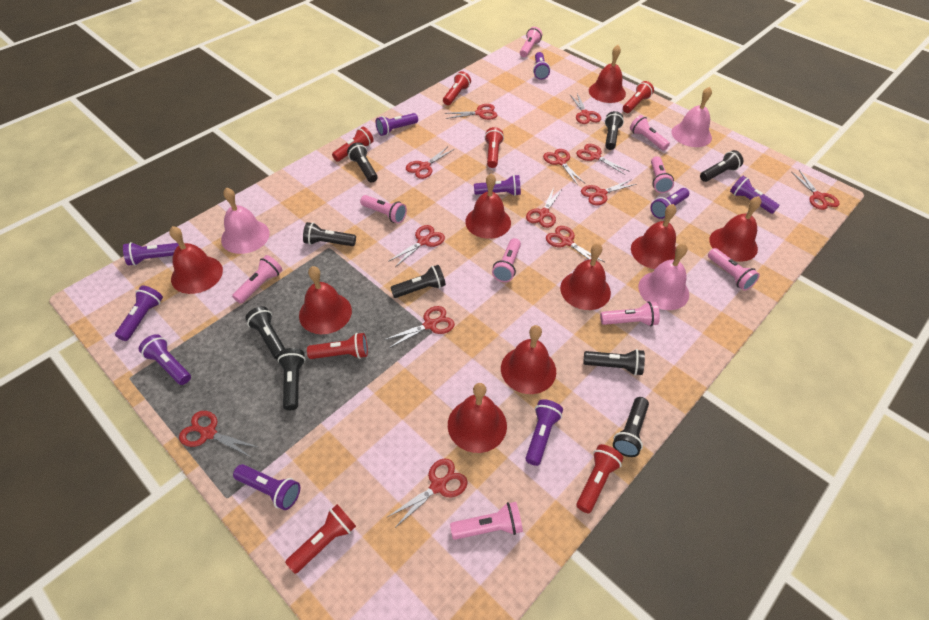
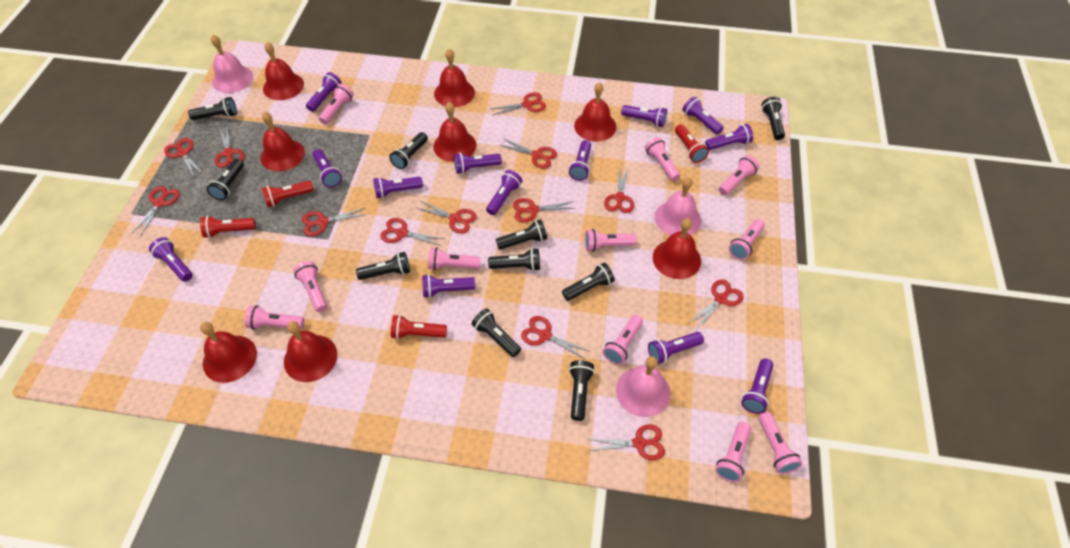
black flashlight: [245,306,285,360] [278,348,305,410] [303,222,356,246] [347,142,378,182] [390,265,446,298] [583,349,645,376] [605,111,624,150] [613,397,649,457] [700,150,743,182] = 9 -> [188,97,237,120] [207,159,244,200] [356,252,410,280] [389,132,428,169] [472,308,521,357] [488,248,540,271] [496,219,547,250] [562,262,615,301] [569,360,595,421] [762,97,785,140] = 10
pink flashlight: [232,255,282,304] [360,195,407,224] [450,502,523,540] [492,238,521,282] [520,27,542,57] [600,301,660,326] [630,115,670,151] [651,156,674,193] [708,248,760,291] = 9 -> [245,305,304,330] [293,261,327,312] [319,84,354,124] [428,247,481,270] [585,229,637,252] [603,315,643,365] [645,137,680,181] [715,422,751,482] [719,155,759,195] [729,219,765,260] [759,412,802,474] = 11
purple flashlight: [115,286,163,341] [123,242,179,266] [139,334,191,385] [233,464,300,510] [376,113,418,136] [474,175,521,196] [525,399,563,466] [533,52,550,80] [650,188,689,219] [730,176,780,214] = 10 -> [149,237,193,282] [306,72,342,112] [313,149,342,188] [373,177,423,198] [422,274,475,298] [454,153,502,174] [486,170,522,215] [569,140,591,181] [621,105,667,127] [648,332,704,364] [682,96,724,135] [705,124,753,150] [741,359,773,414] = 13
red bell: [169,226,223,294] [299,266,352,334] [448,383,507,453] [465,173,511,239] [501,325,556,394] [560,243,611,310] [589,45,626,103] [631,204,677,269] [710,196,762,262] = 9 -> [200,322,257,383] [260,112,305,171] [263,42,304,100] [284,321,337,382] [433,102,476,162] [434,49,475,107] [574,82,616,142] [653,218,701,279] = 8
red flashlight: [285,504,356,574] [307,333,368,359] [332,127,374,162] [443,71,471,105] [485,127,504,168] [576,444,623,514] [623,81,654,113] = 7 -> [200,216,256,238] [262,181,314,207] [391,315,447,339] [675,124,709,163] = 4

